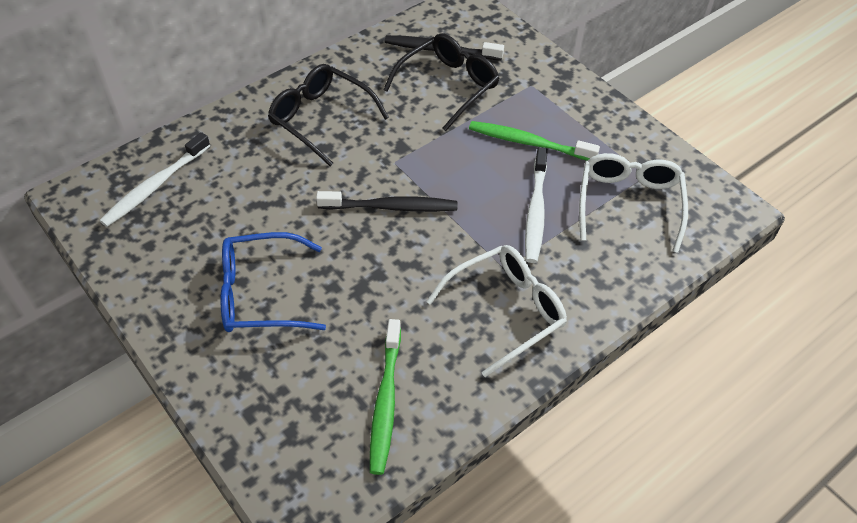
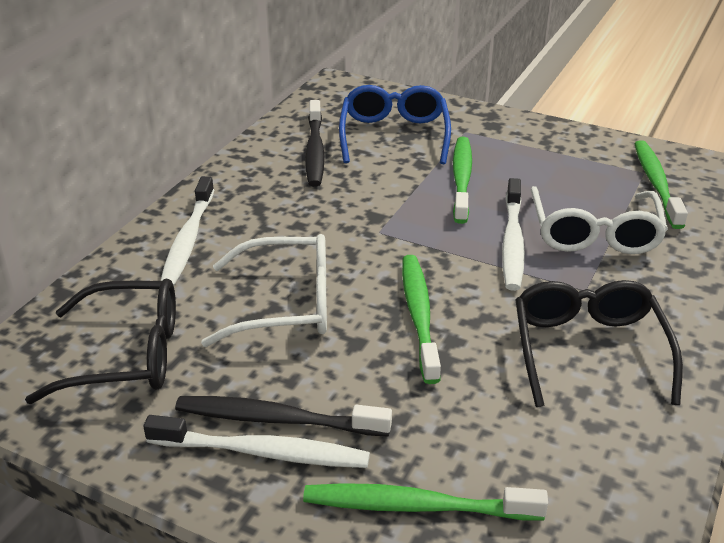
green toothbrush: [370,319,401,475] [469,121,600,161] = 2 -> [303,483,548,520] [402,255,441,384] [453,137,472,224] [634,140,688,229] = 4
white toothbrush: [100,132,210,227] [525,147,548,263] = 2 -> [143,415,370,468] [160,176,214,285] [502,178,525,291] = 3

